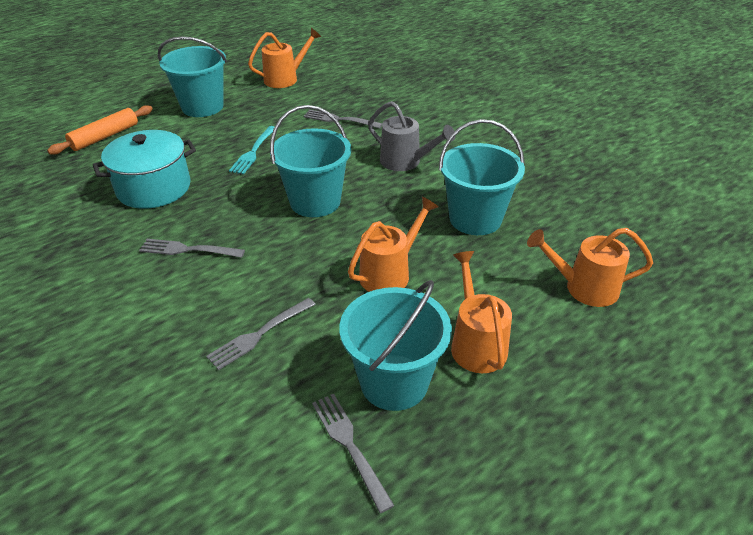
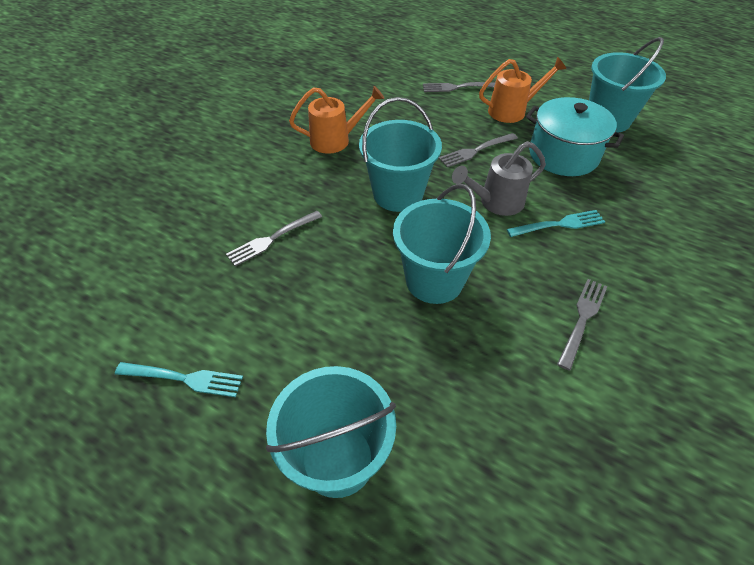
orange rolling pin: [47,105,153,155] = 1 -> none = 0
orange watering can: [248,28,321,88] [348,196,438,292] [451,251,512,373] [527,228,653,307] = 4 -> [289,86,384,154] [479,57,566,123] = 2
turquoise fork: [229,126,275,174] = 1 -> [115,362,243,397] [507,210,605,237] = 2

